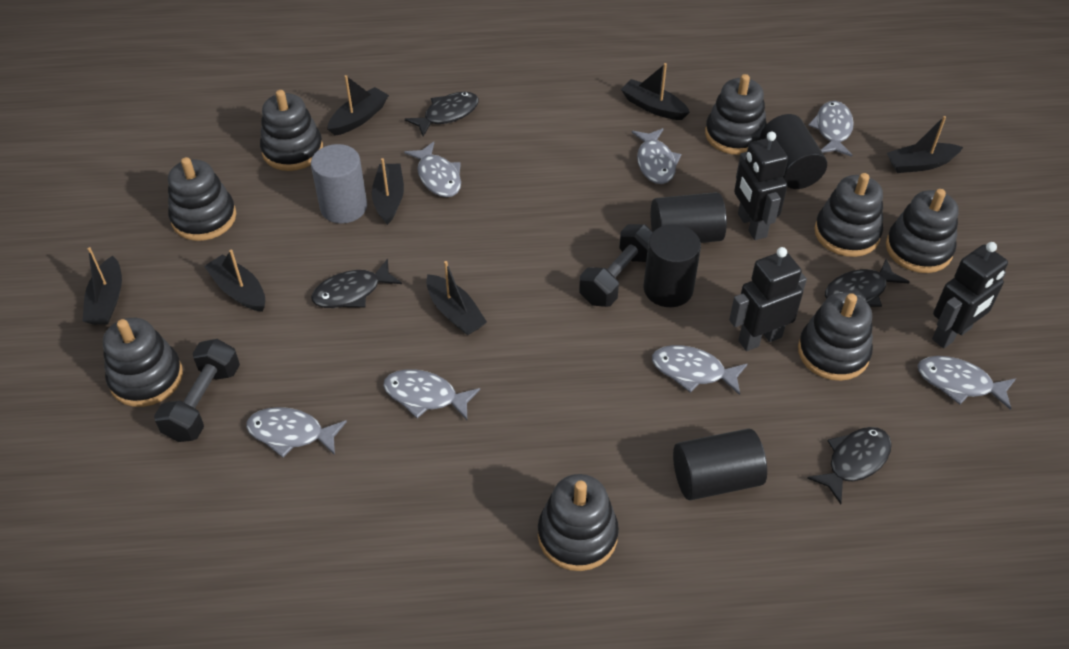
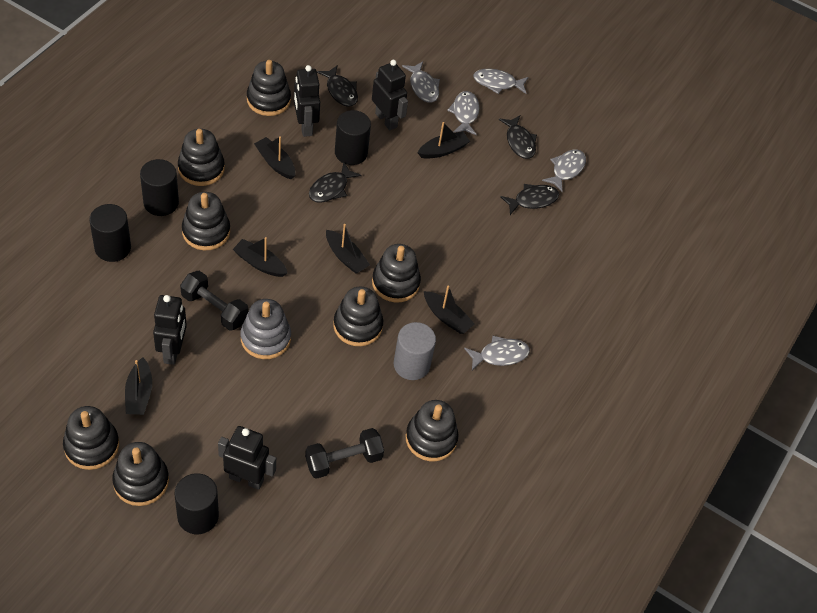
black boat: [82,247,122,325] [204,249,265,312] [327,75,389,136] [372,158,404,225] [426,261,487,335] [621,63,690,120] [887,116,963,173] = 7 -> [125,357,152,415] [233,237,288,277] [254,136,295,179] [326,224,370,274] [418,122,470,159] [424,285,475,334] = 6
black robot: [729,247,807,351] [734,132,788,240] [932,242,1008,348] = 3 -> [153,295,187,365] [218,426,276,490] [294,65,320,137] [372,60,408,130] = 4
grey fish: [246,407,347,457] [383,369,480,420] [404,141,461,197] [632,128,681,184] [652,345,748,395] [808,101,854,157] [918,356,1016,410] = 7 -> [402,61,440,103] [447,91,480,135] [464,336,530,370] [473,69,529,94] [542,149,586,192] = 5
grey stacking toy: none = 0 -> [240,299,291,359] = 1

